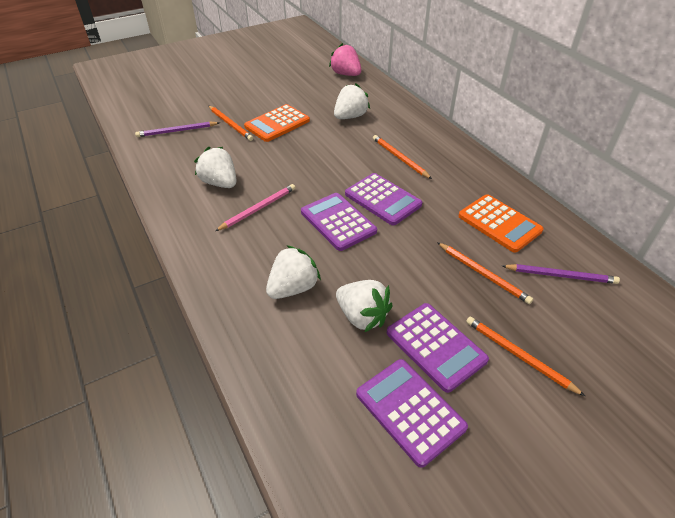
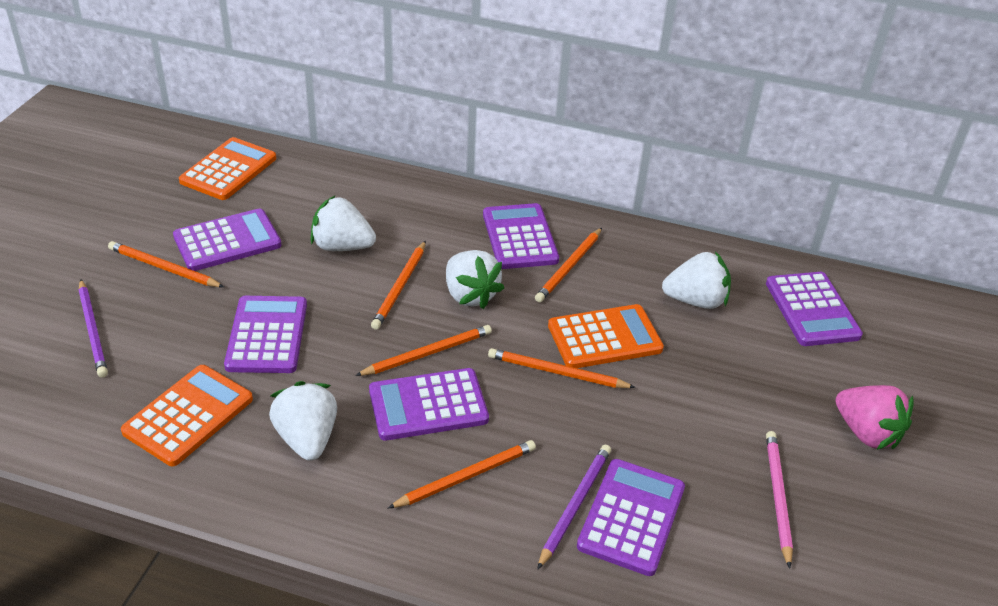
orange calculator: [244,104,310,142] [458,194,543,253] = 2 -> [121,365,253,466] [179,137,276,200] [548,304,664,368] = 3
orange pencil: [209,106,253,141] [373,135,432,179] [437,242,533,304] [466,317,585,396] = 4 -> [108,241,224,287] [355,325,492,376] [371,241,426,330] [387,440,536,509] [488,348,636,388] [535,228,602,302] = 6
purple calculator: [301,193,377,251] [345,173,422,226] [356,359,468,468] [387,303,489,393] = 4 -> [173,209,282,271] [224,296,307,373] [369,368,489,441] [483,203,559,269] [577,459,685,576] [766,272,863,346] = 6

